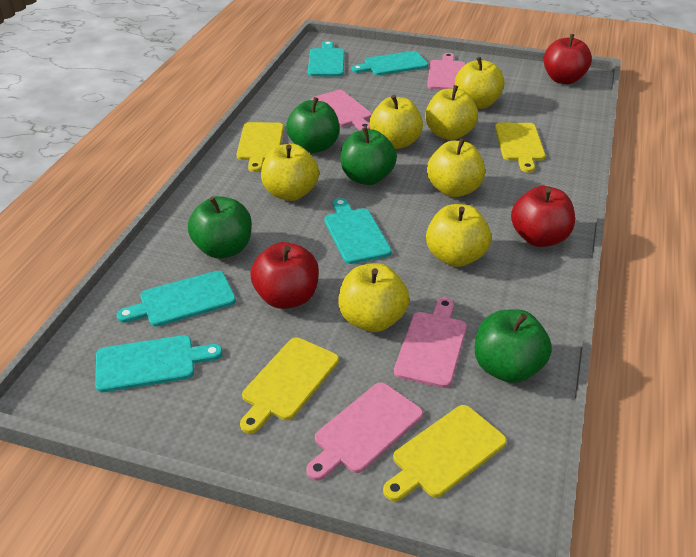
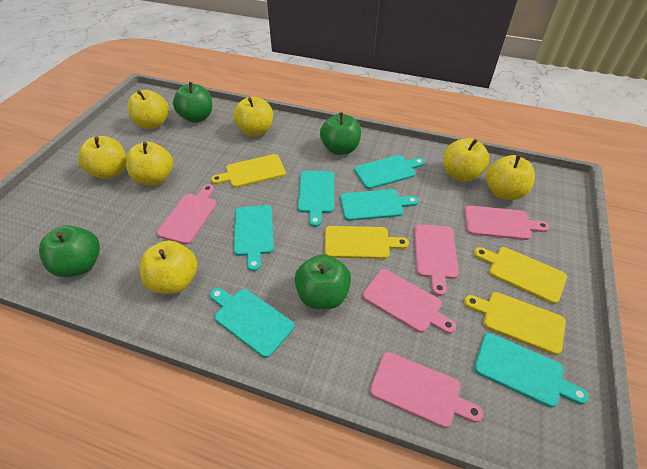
pink cutting board: [306,382,423,481] [311,90,372,130] [394,298,467,388] [427,53,465,90] = 4 -> [157,184,217,244] [362,269,456,334] [370,352,483,428] [414,224,459,296] [465,206,549,240] = 5
red apple: [250,242,319,309] [511,186,575,247] [544,34,592,84] = 3 -> none = 0
turquoise cutting board: [95,335,223,392] [117,271,236,327] [308,41,344,77] [325,198,392,264] [351,51,428,75] = 5 -> [210,288,295,358] [234,205,274,271] [298,171,334,227] [340,189,419,221] [354,155,425,189] [474,333,589,408] = 6

